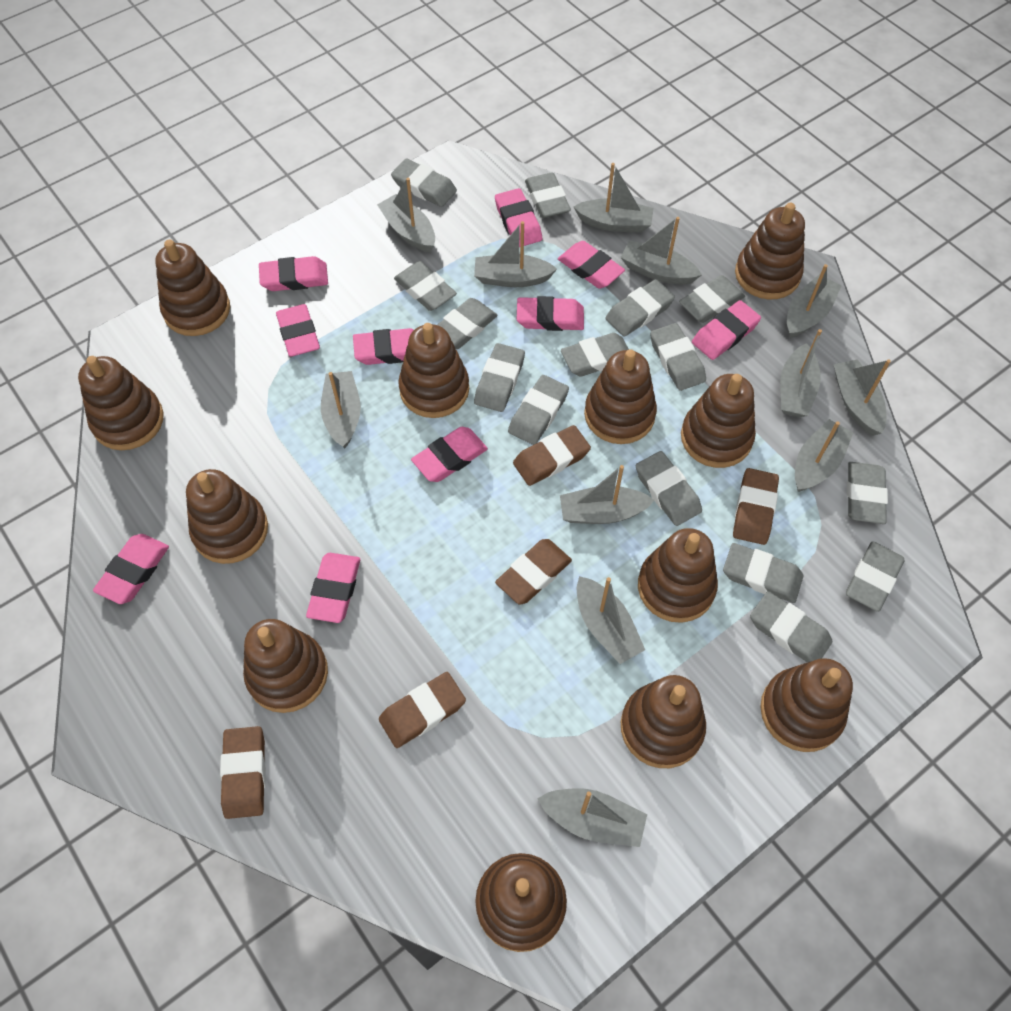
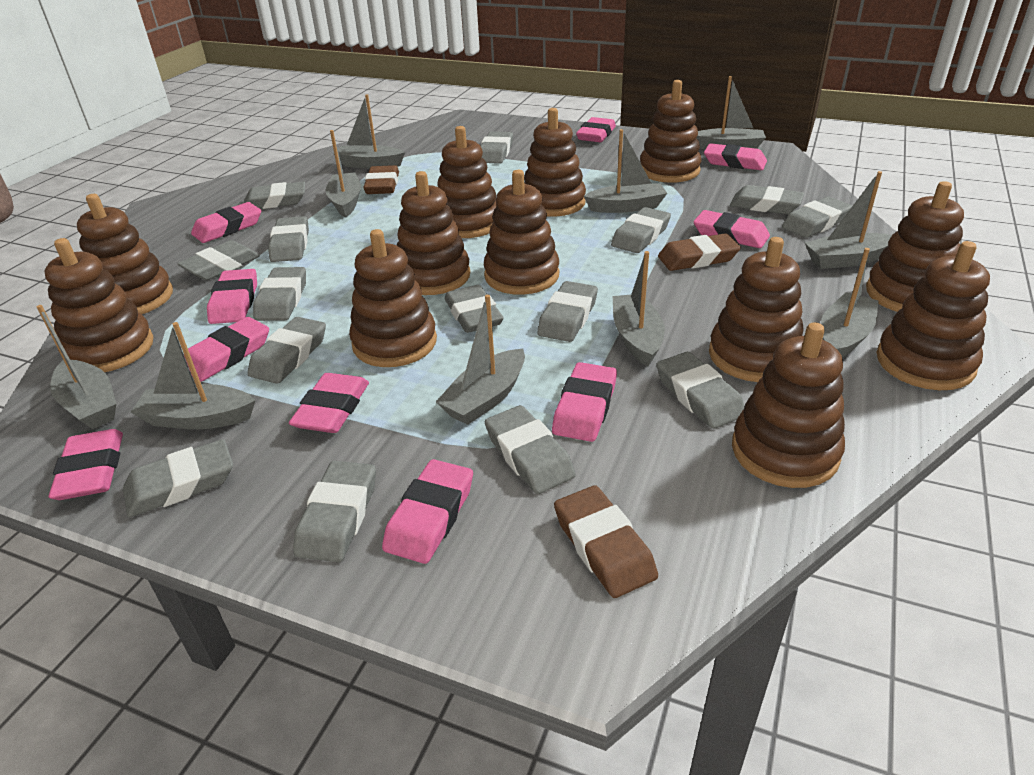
brown eraser: [220,726,266,819] [379,672,466,748] [495,539,572,605] [513,425,591,486] [733,468,779,545] = 5 -> [363,165,399,194] [554,485,658,598] [658,233,741,271] = 3
grey boat: [321,371,361,448] [377,178,435,252] [474,221,557,287] [537,788,647,847] [560,465,655,524] [573,163,654,233] [577,576,645,664] [621,217,702,285] [780,329,822,417] [787,264,841,338] [795,419,854,492] [833,359,891,436] = 12 -> [37,305,116,429] [131,322,255,429] [325,130,361,217] [333,94,405,169] [436,294,525,425] [584,129,667,213] [613,251,665,366] [697,76,766,149] [805,171,892,269] [821,248,878,358] = 10

